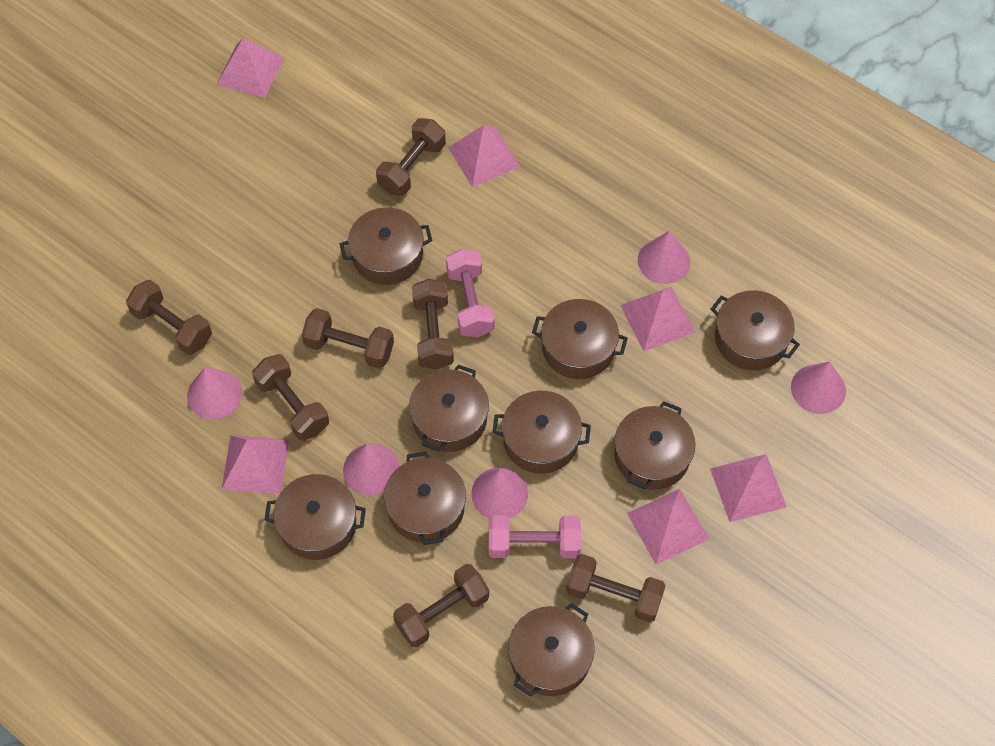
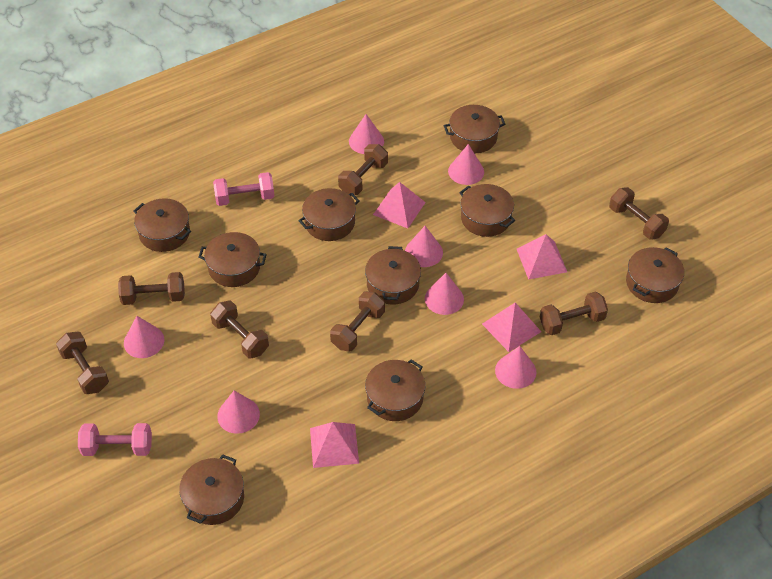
pink cone: [187,367,242,419] [343,443,399,495] [471,467,528,518] [638,231,690,284] [791,362,846,414] = 5 -> [124,316,164,358] [217,390,260,434] [349,114,384,154] [405,226,443,267] [425,273,464,315] [448,144,484,185] [495,346,536,389] = 7
pink pyramid: [217,38,284,98] [221,435,289,494] [448,125,520,187] [620,287,695,351] [627,489,709,564] [710,454,787,522] = 6 -> [310,422,359,468] [373,182,426,228] [482,303,541,352] [517,234,567,280] = 4

